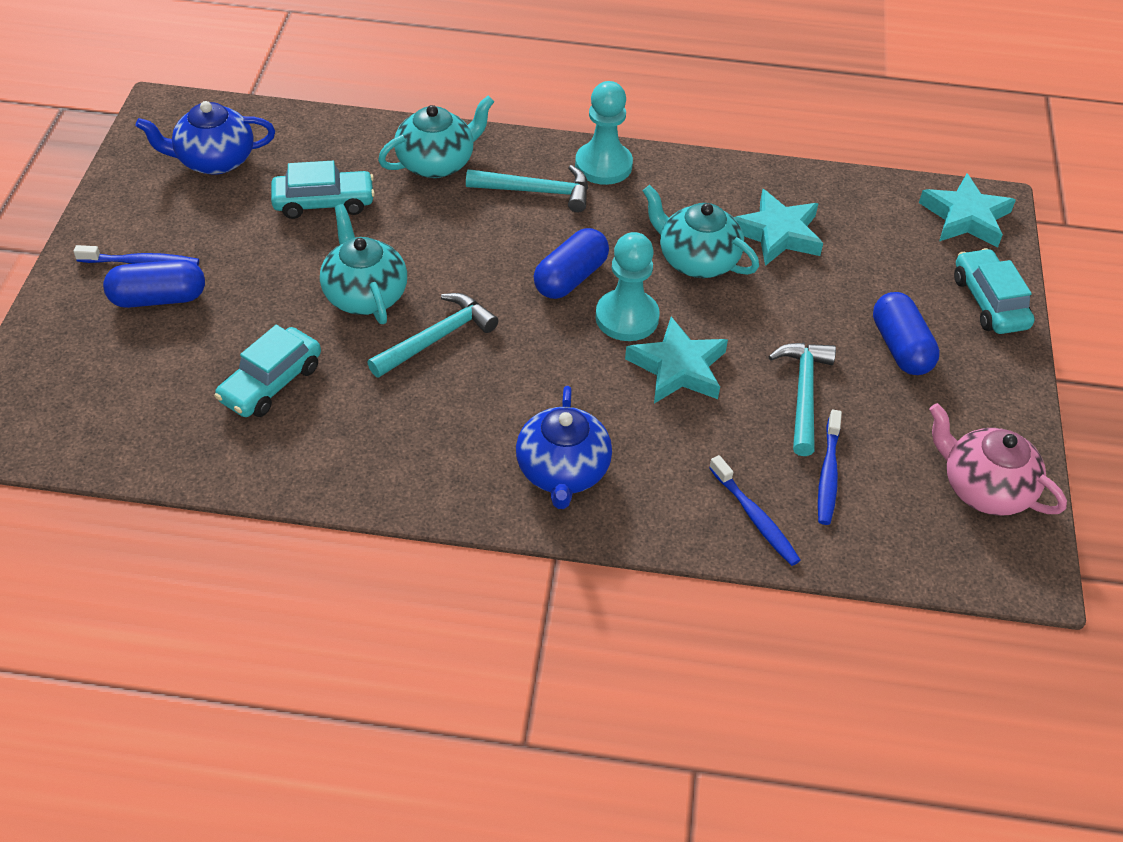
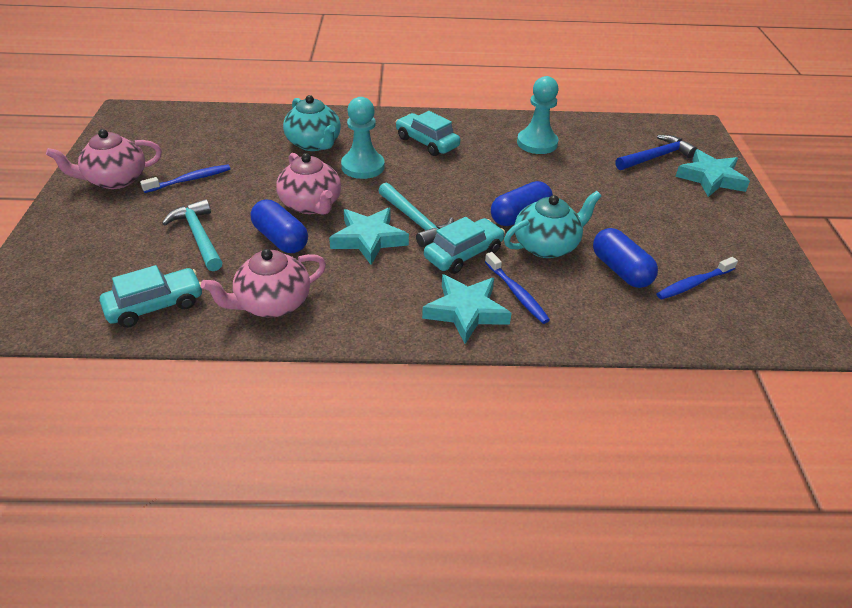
blue hammer: none = 0 -> [616,135,697,170] = 1
blue teapot: [135,101,275,175] [516,386,612,509] = 2 -> none = 0
pink teapot: [929,403,1067,516] = 1 -> [46,129,162,189] [201,249,326,318] [276,153,341,215] = 3
turquoise hammer: [367,293,498,378] [466,165,588,212] [768,343,836,456] = 3 -> [162,199,223,271] [378,183,454,247] = 2
turquoise teapot: [320,204,407,324] [378,95,494,178] [643,185,759,278] = 3 -> [283,95,341,151] [504,191,601,258] = 2

